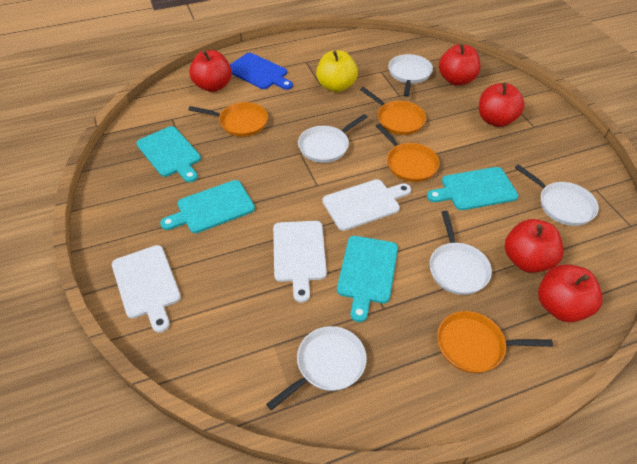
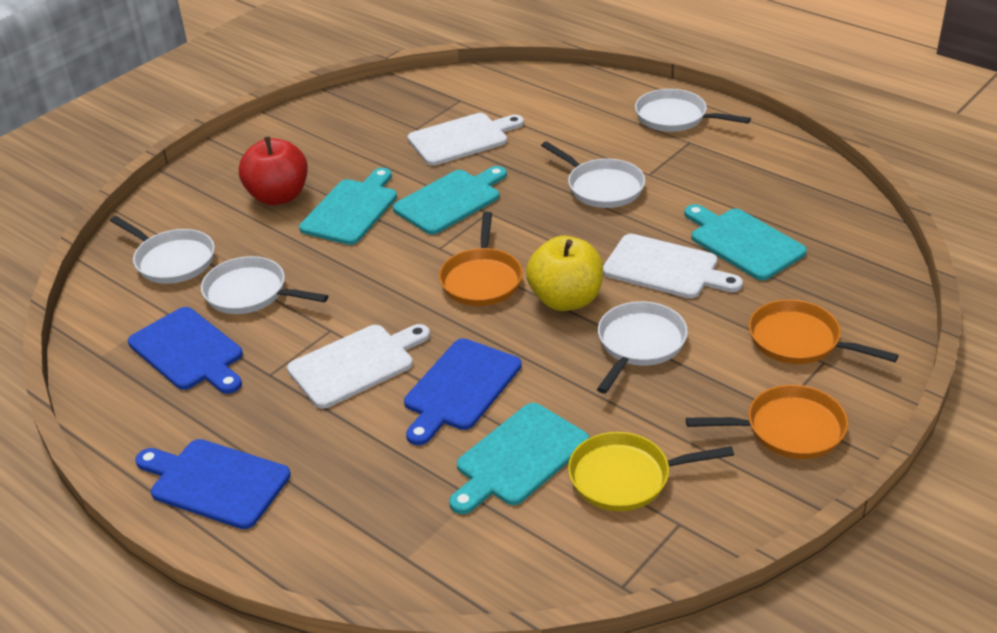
blue cutting board: [230,53,293,90] = 1 -> [128,307,243,394] [135,439,291,529] [404,338,522,446] = 3
orange pan: [189,102,268,137] [360,87,426,135] [376,123,440,182] [437,311,553,373] = 4 -> [439,212,523,306] [686,385,848,459] [749,299,899,364] = 3
red apple: [189,50,232,92] [439,44,481,86] [479,83,525,127] [505,219,564,273] [538,264,603,322] = 5 -> [239,136,308,205] = 1
yellow pan: none = 0 -> [568,432,734,511] = 1

